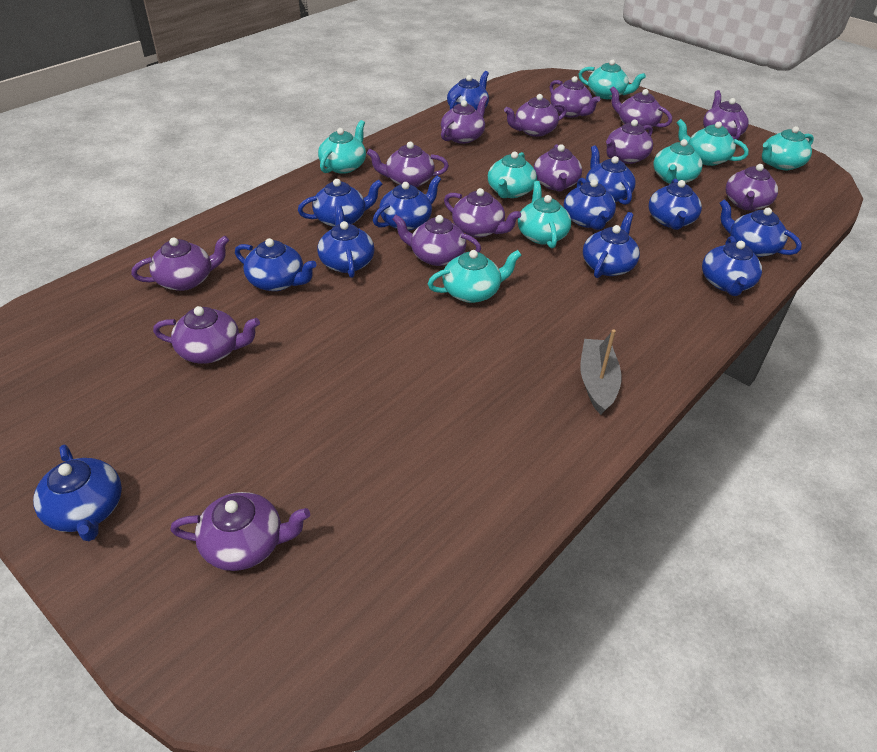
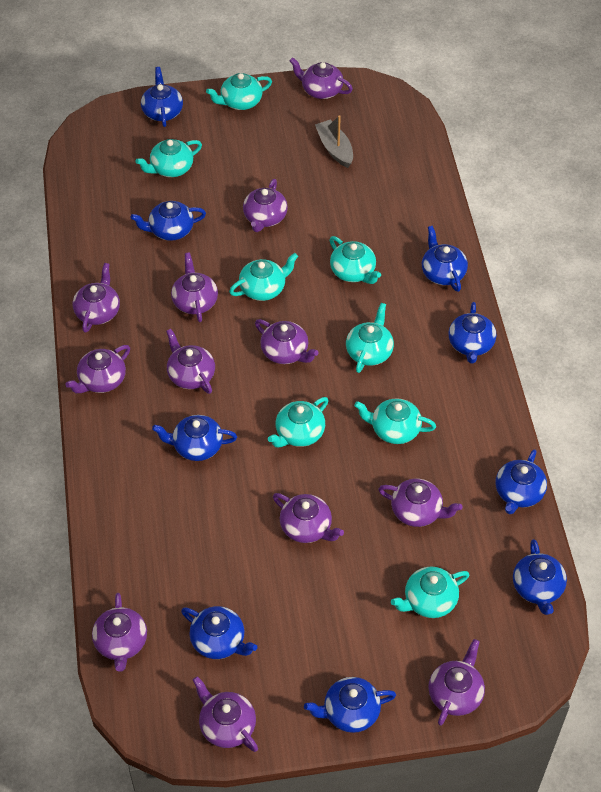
blue teapot: [33,445,122,541] [235,238,317,291] [298,179,382,227] [318,205,374,278] [373,176,441,231] [447,71,489,110] [564,178,616,230] [583,212,640,278] [586,145,636,205] [649,179,702,230] [702,236,762,296] [720,199,802,257] = 12 -> [130,201,206,241] [141,67,183,127] [152,415,237,461] [181,606,257,659] [304,677,396,733] [422,226,468,292] [448,302,496,364] [496,449,547,514] [513,539,567,615] = 9
purple teapot: [131,236,229,291] [153,306,260,364] [170,492,310,571] [367,142,449,187] [392,215,481,266] [441,96,488,144] [444,188,521,238] [504,94,567,137] [534,144,582,191] [549,76,600,118] [606,120,653,164] [610,86,672,130] [703,90,749,140] [726,164,778,211] = 14 -> [65,345,130,393] [73,263,120,333] [92,593,147,672] [166,329,215,394] [171,253,218,322] [193,676,258,752] [243,179,288,232] [255,319,319,364] [273,493,344,543] [289,57,353,99] [378,478,462,527] [428,639,485,726] = 12

